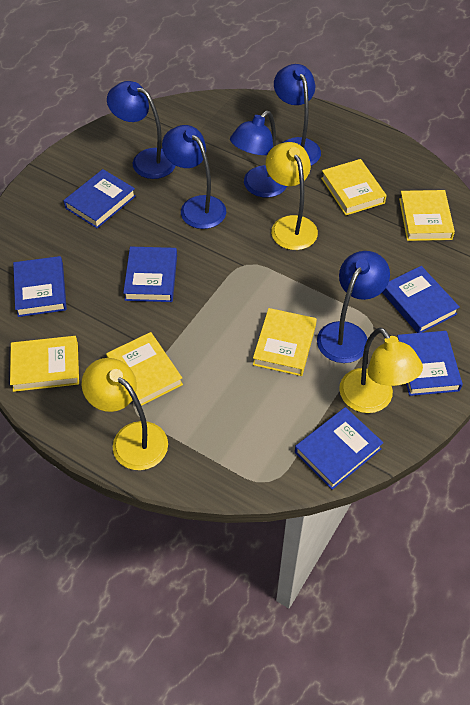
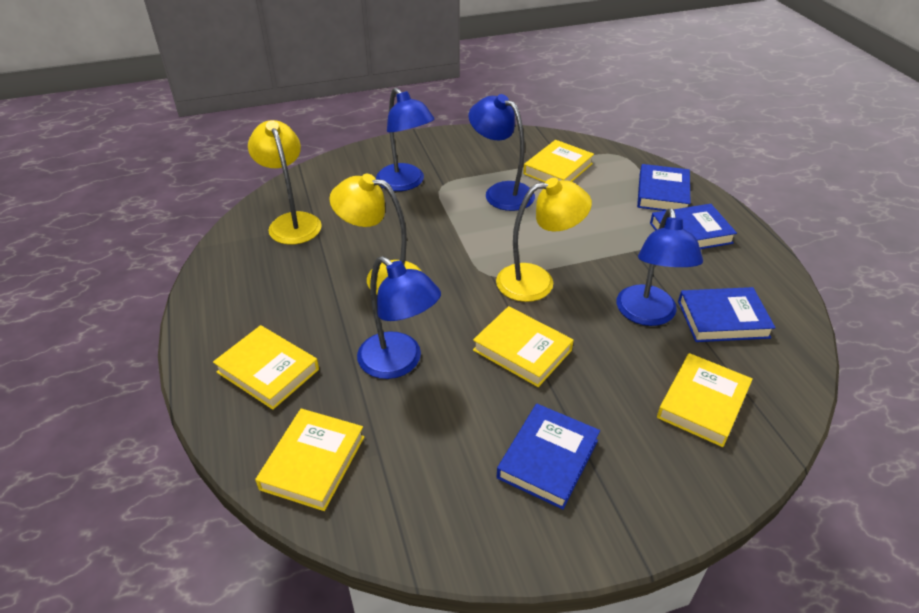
blue book: [13,256,67,317] [63,169,136,228] [123,247,177,302] [295,407,383,490] [382,266,460,333] [397,331,463,396] = 6 -> [497,404,600,510] [637,164,691,211] [650,204,737,249] [678,287,776,342] = 4
blue lamp: [107,81,176,179] [162,125,226,229] [230,111,287,198] [274,64,321,166] [317,251,390,363] = 5 -> [357,256,441,379] [376,88,434,191] [469,94,535,211] [617,209,703,326] = 4

